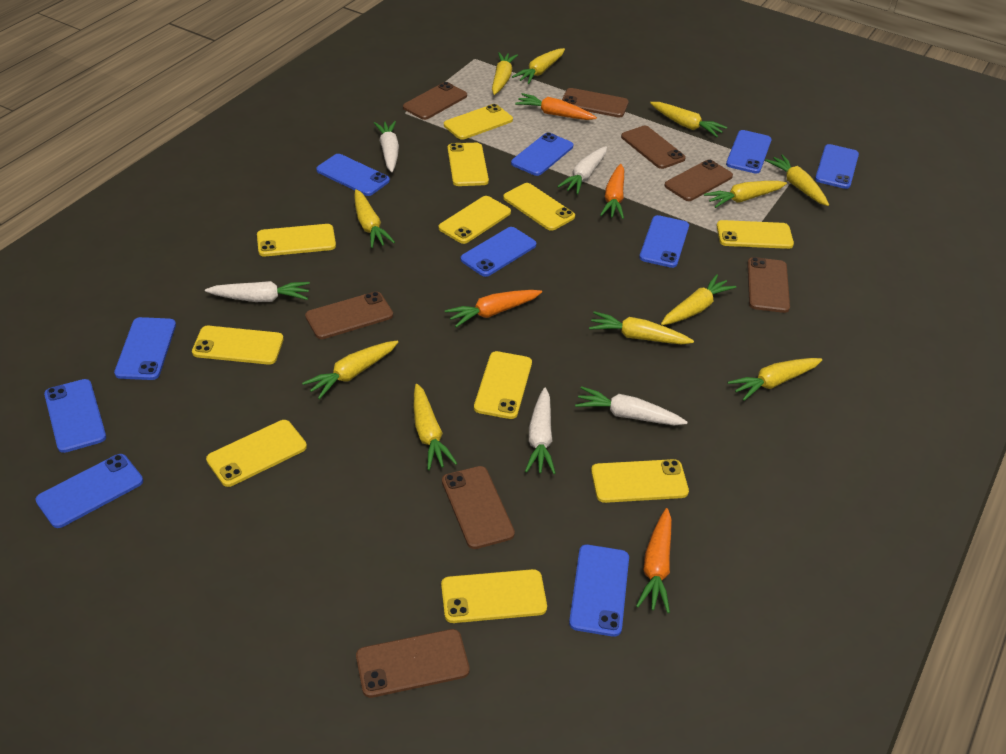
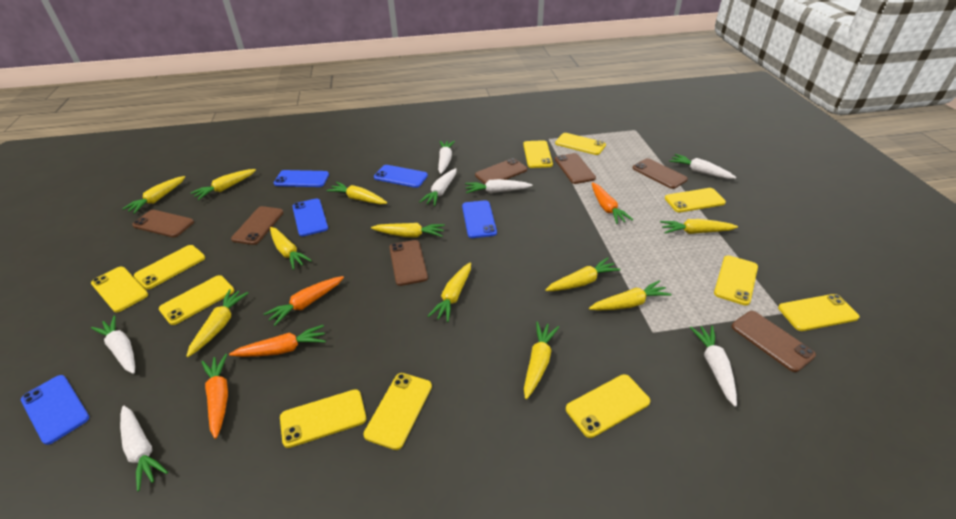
blue phone: [35,454,143,528] [44,379,106,453] [114,317,176,380] [316,154,390,196] [460,227,536,277] [511,132,573,176] [569,545,629,637] [639,215,689,268] [726,130,772,174] [815,144,859,189] = 10 -> [21,375,89,445] [274,170,329,187] [292,199,328,236] [374,165,428,188] [462,200,497,238] = 5
brown phone: [305,292,393,339] [356,629,470,698] [403,82,467,120] [442,466,515,549] [562,88,629,118] [621,126,686,169] [664,159,733,201] [747,257,790,313] = 8 -> [132,210,194,237] [231,206,283,245] [389,240,428,286] [475,158,527,184] [555,153,596,184] [632,158,688,189] [732,311,816,372] = 7
white carrot: [205,281,310,302] [374,121,399,172] [525,387,556,474] [557,146,607,194] [575,386,687,425] = 5 -> [91,315,135,374] [120,406,168,491] [419,168,457,206] [438,141,455,174] [465,179,533,193] [669,154,737,179] [690,326,737,407] = 7

